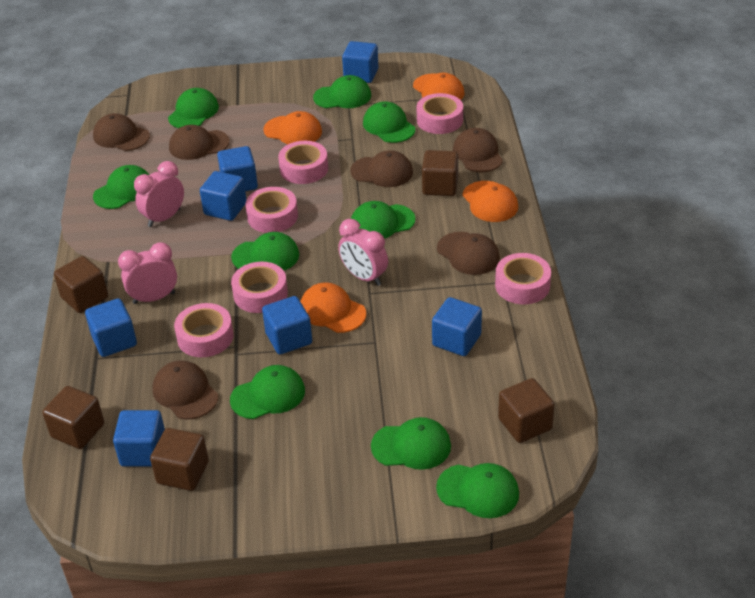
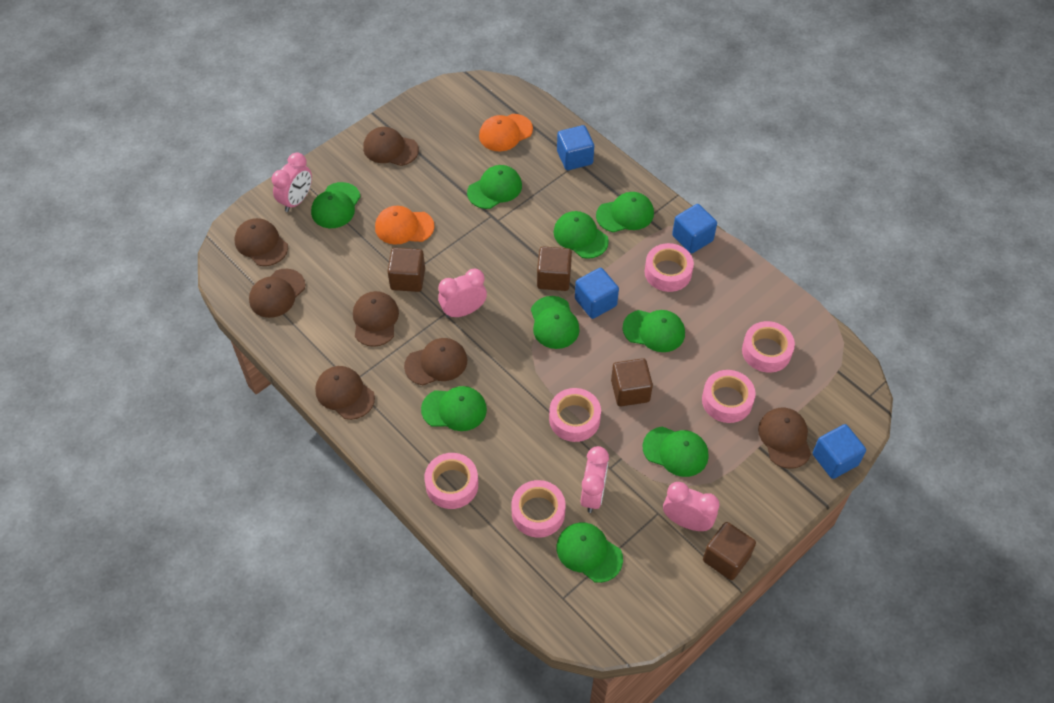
blue cube: [85,298,137,357] [113,410,165,467] [200,171,247,221] [217,146,258,191] [262,296,312,354] [342,41,378,83] [432,297,482,356] = 7 -> [557,125,594,170] [575,268,619,319] [672,204,717,254] [813,424,866,479] = 4
brown cap: [93,113,150,151] [152,360,218,419] [169,125,230,160] [350,150,413,187] [437,232,500,275] [453,128,503,173] = 6 -> [235,218,288,266] [249,269,305,318] [315,366,375,420] [353,291,399,347] [363,127,419,166] [404,338,467,385] [758,408,811,469] = 7
brown cube: [42,386,104,449] [54,256,108,313] [150,428,209,491] [422,150,458,196] [498,378,555,443] = 5 -> [387,248,425,292] [537,247,572,291] [611,358,653,406] [703,522,756,580] = 4
orange cap: [264,111,322,144] [300,282,366,333] [413,73,464,100] [462,181,518,222] = 4 -> [375,206,434,245] [479,114,533,151] = 2
pink clock: [118,242,177,304] [134,161,184,227] [338,219,388,286] = 3 -> [272,153,312,212] [438,268,487,318] [581,446,609,513] [663,482,720,531] = 4

